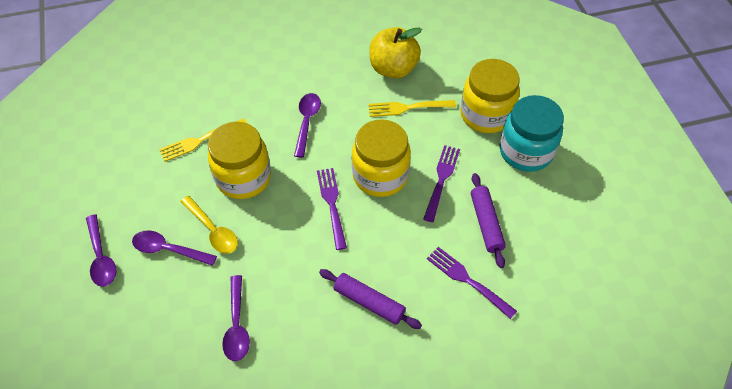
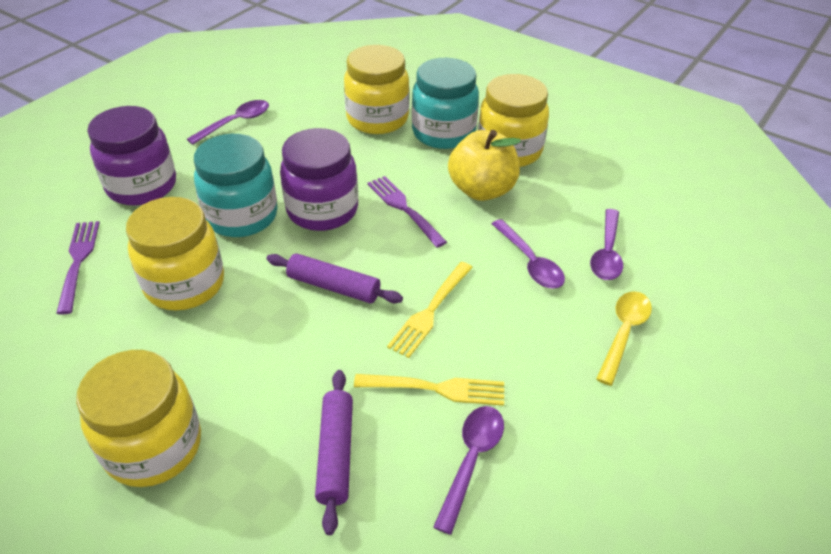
purple fork: [317,168,347,250] [423,145,460,222] [427,247,517,319] = 3 -> [56,221,100,315] [368,176,447,248] = 2
purple jar: none = 0 -> [87,106,176,206] [280,128,358,231] = 2
turquoise jar: [500,95,564,172] = 1 -> [194,134,278,237] [412,58,479,149] = 2
yellow jar: [208,122,271,199] [352,119,411,197] [460,59,520,133] = 3 -> [76,350,201,487] [126,197,224,310] [344,45,410,134] [478,74,549,167] = 4

